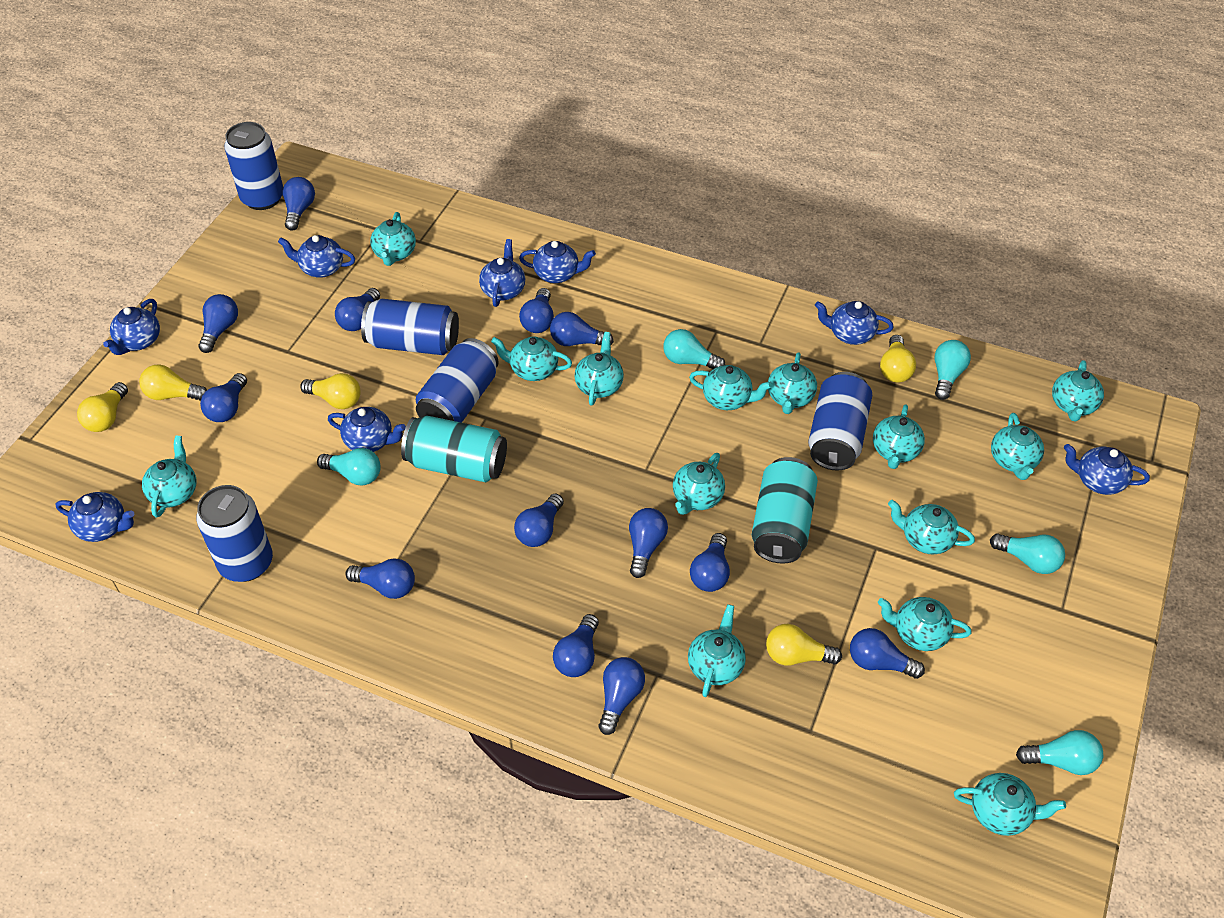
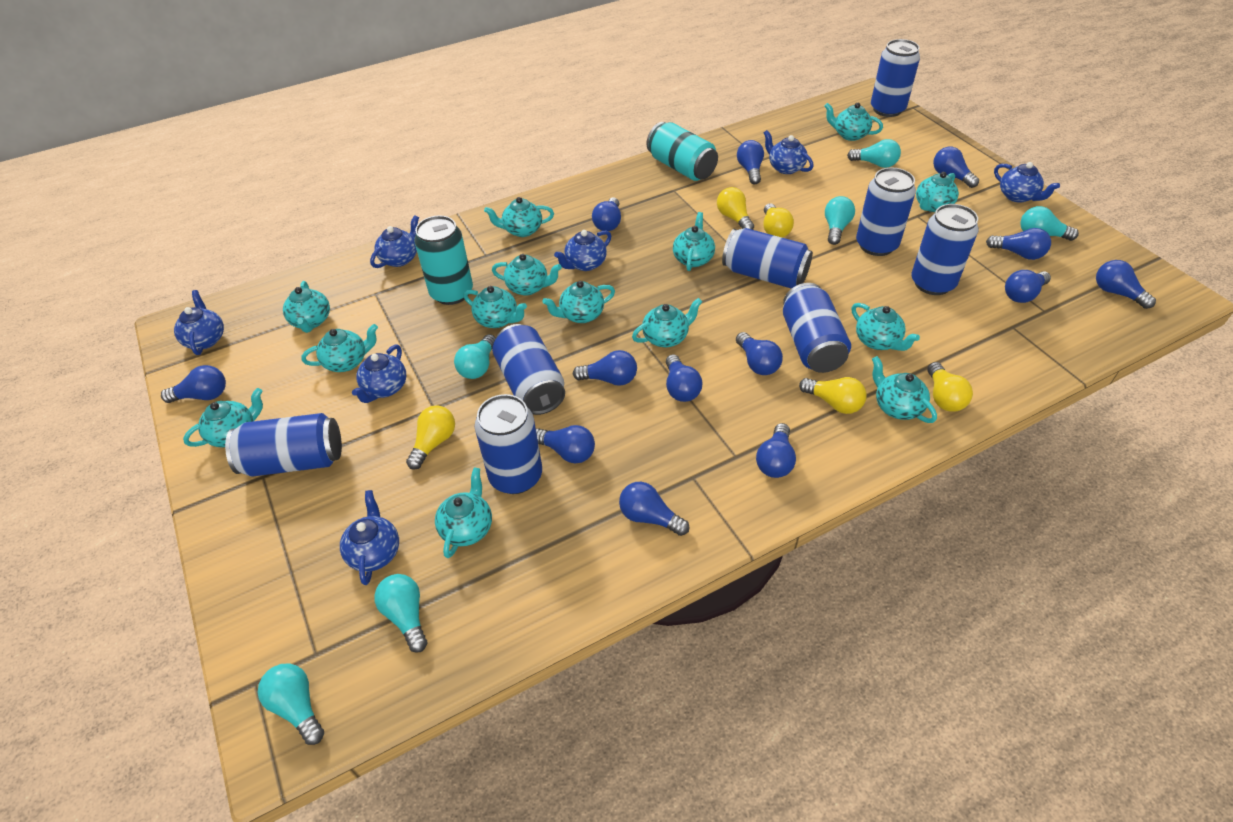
blue can: [196,485,273,582] [224,122,283,210] [361,299,459,355] [416,338,499,423] [808,372,872,470] = 5 -> [225,413,342,477] [475,394,542,494] [492,324,565,415] [722,228,813,289] [783,283,851,373] [856,168,916,256] [871,39,920,117] [911,204,978,295] = 8
blue teapot: [56,492,134,542] [103,299,160,355] [278,235,355,278] [328,407,406,452] [479,239,525,307] [519,241,596,283] [815,301,893,345] [1064,444,1150,495] = 8 -> [174,290,224,355] [340,490,399,585] [352,345,406,403] [370,215,419,268] [554,230,611,271] [764,130,814,174] [994,162,1060,203] = 7
turquoise light bulb: [317,448,381,485] [663,329,725,369] [935,340,971,400] [990,533,1065,574] [1016,730,1103,775] = 5 -> [258,664,324,745] [374,574,427,653] [454,334,496,379] [825,196,855,245] [847,139,901,168] [1020,206,1079,241] = 6

